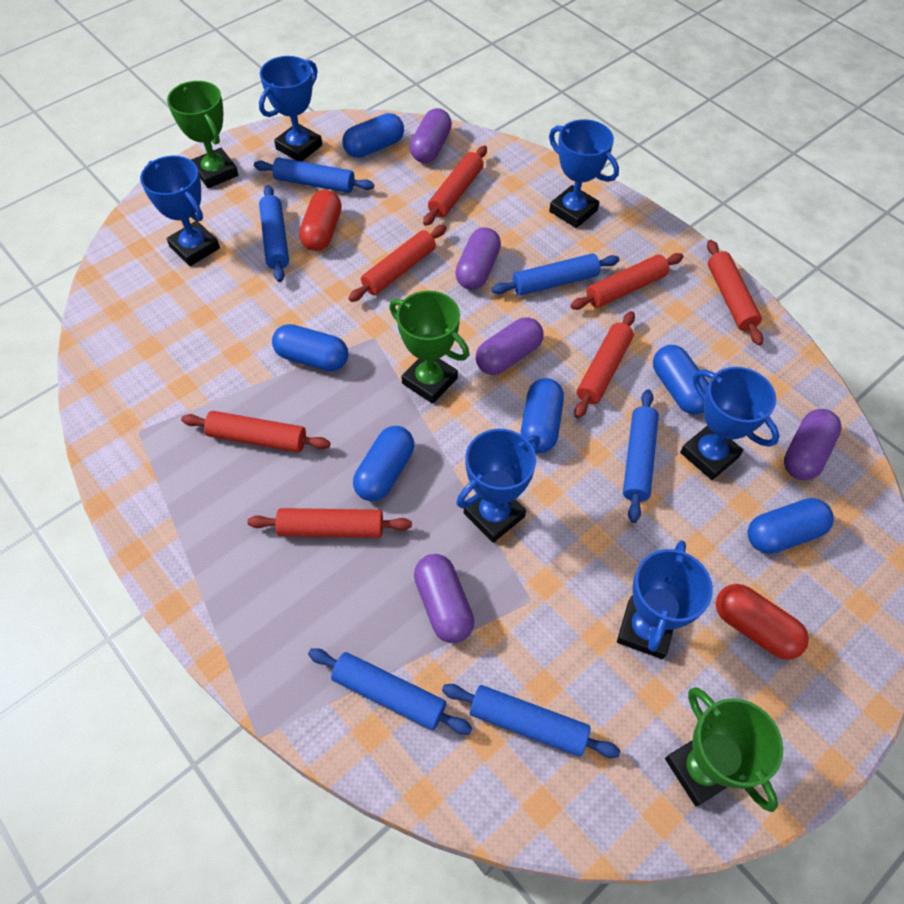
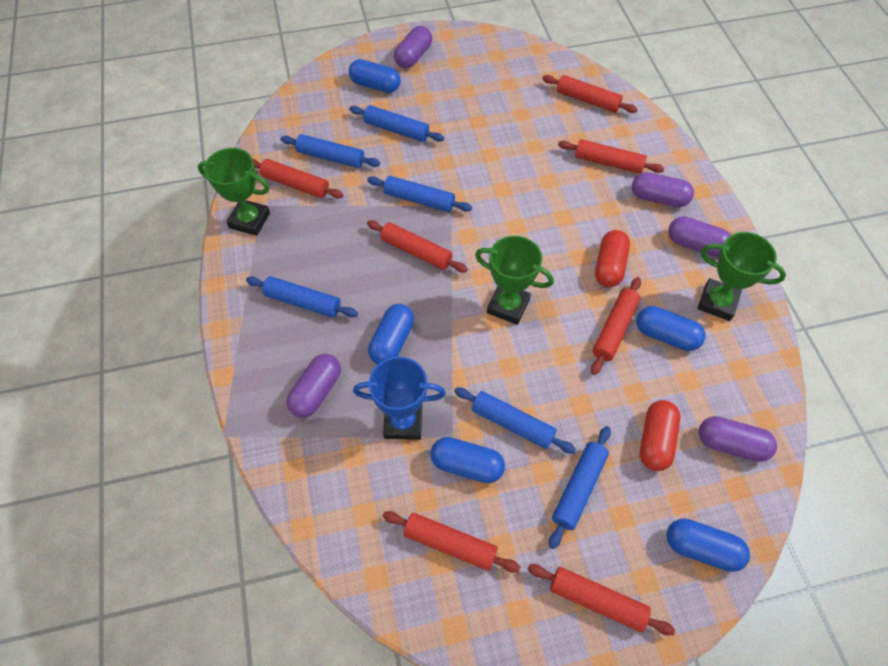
blue capsule: [272,324,348,371] [342,113,404,158] [353,426,414,502] [521,378,564,453] [653,345,709,415] [747,498,834,554] = 6 -> [349,59,401,93] [368,304,414,364] [430,437,505,483] [636,306,706,351] [666,518,750,572] = 5
blue trophy: [140,156,220,266] [259,56,322,162] [456,429,540,543] [549,119,619,228] [617,540,713,659] [680,367,780,480] = 6 -> [353,357,446,440] = 1

